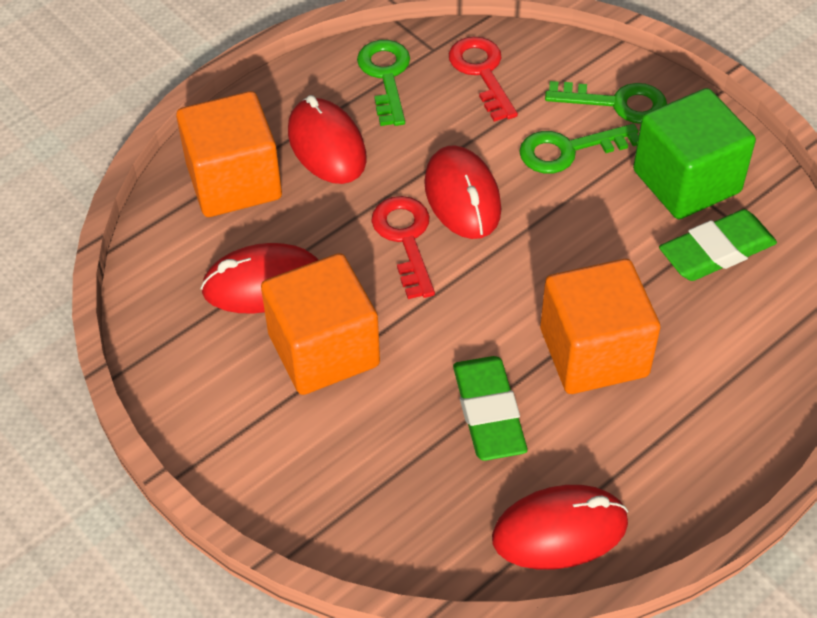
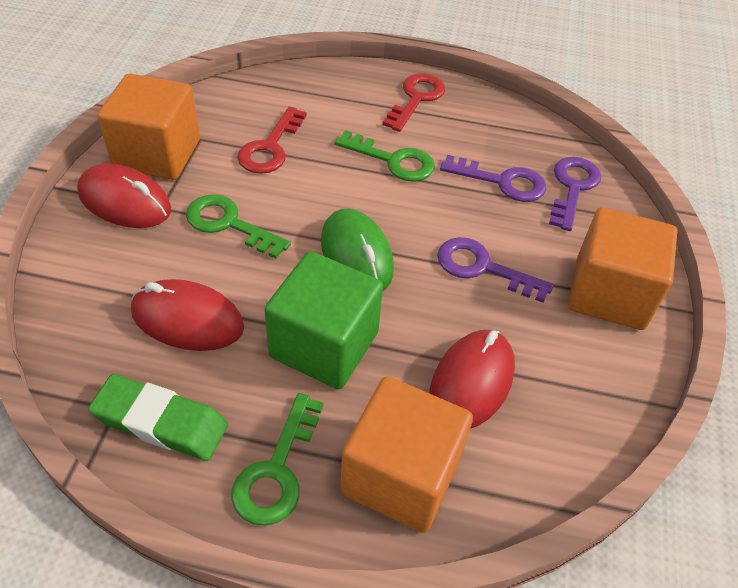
green eraser: [453,356,527,461] [659,209,777,281] = 2 -> [88,374,228,461] = 1
green mouse: none = 0 -> [321,209,394,291] = 1
purple key: none = 0 -> [437,237,554,303] [440,155,546,202] [549,157,601,231] = 3
red mouse: [200,243,318,314] [288,95,367,184] [424,145,501,239] [492,485,629,569] = 4 -> [77,163,171,228] [131,279,244,351] [429,330,515,429] = 3

